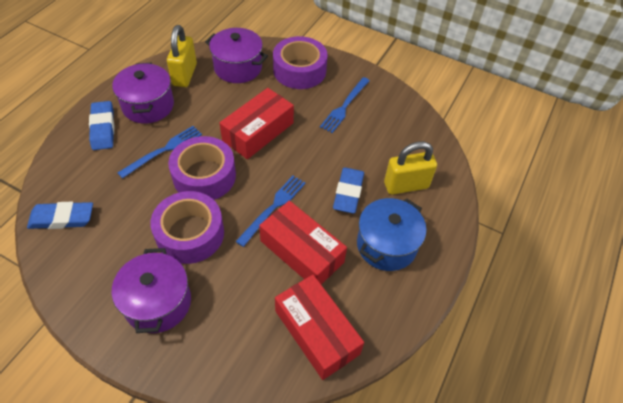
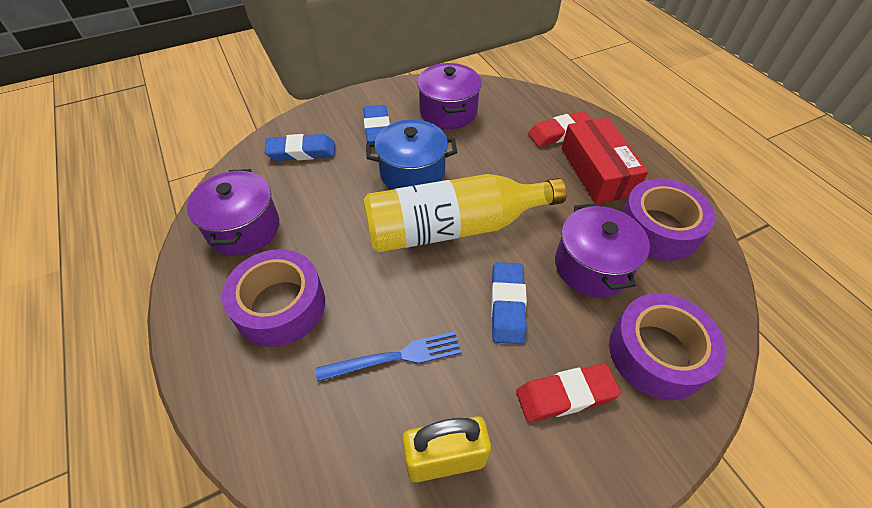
blue fork: [118,126,202,179] [235,176,306,247] [320,77,370,133] = 3 -> [315,331,462,382] = 1
red box: [220,88,294,159] [259,201,347,284] [275,275,364,380] = 3 -> [561,118,648,204] = 1
red eraser: none = 0 -> [516,363,621,422] [528,111,593,147] = 2
yellow bottle: none = 0 -> [363,174,567,252] = 1
yellow padlock: [167,25,197,87] [384,141,437,195] = 2 -> [402,416,491,482] = 1

